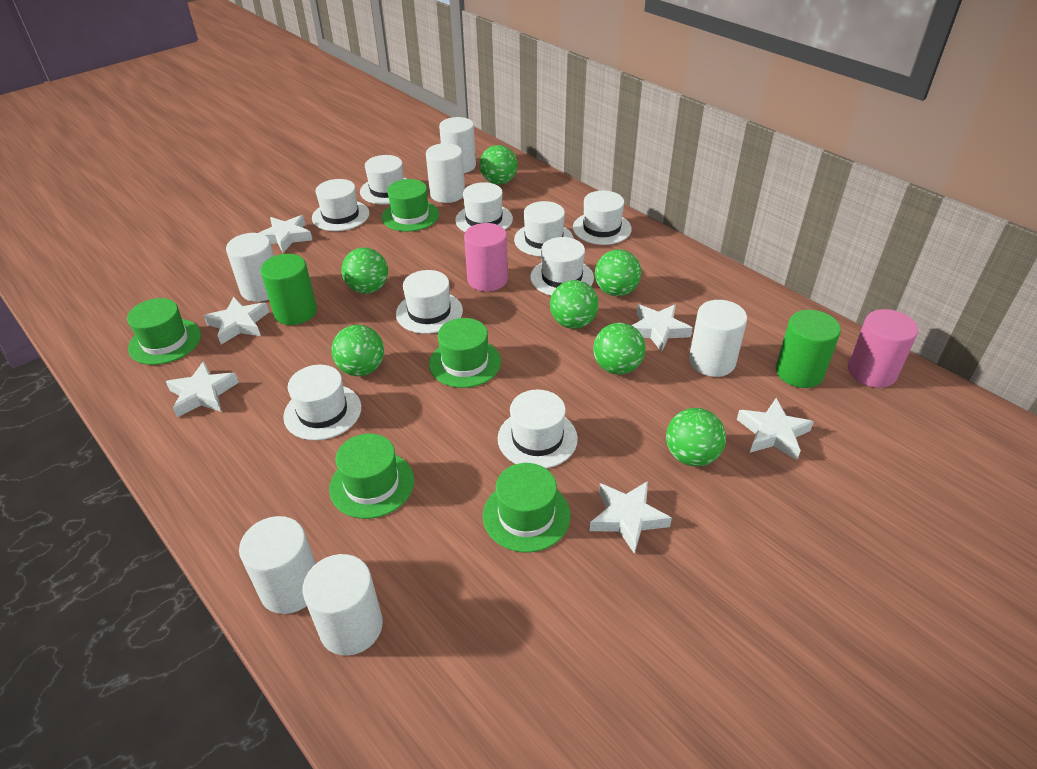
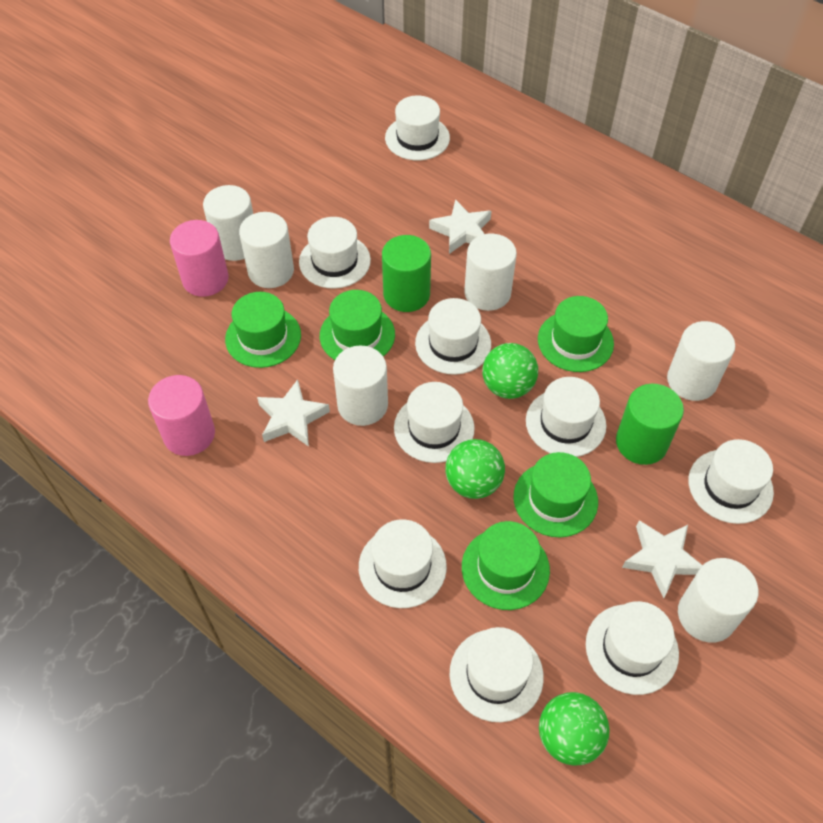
green ball: [332,325,384,376] [341,248,388,294] [480,145,517,185] [550,280,598,329] [593,323,646,375] [595,249,641,296] [666,408,726,467] = 7 -> [446,439,505,499] [482,343,538,399] [539,692,610,766] = 3
white star: [166,361,239,417] [204,297,269,344] [259,215,312,253] [590,481,672,554] [631,304,693,352] [737,398,814,460] = 6 -> [257,379,330,447] [429,199,491,254] [622,520,702,598] = 3

